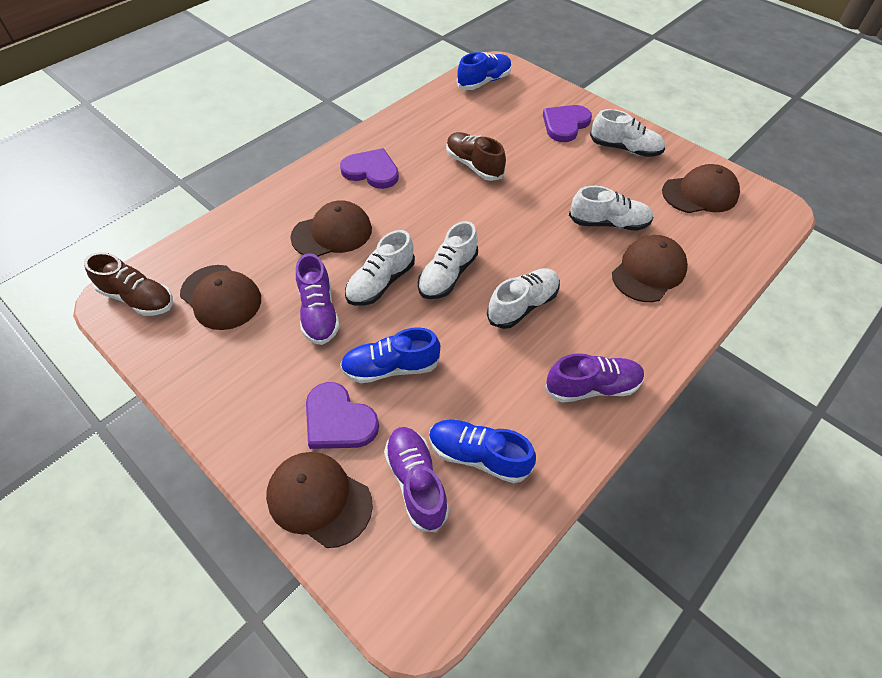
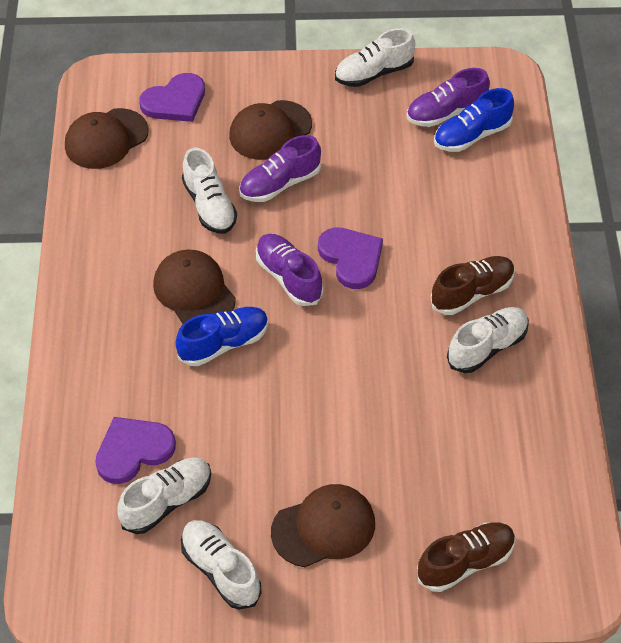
blue shoe: [340,327,440,383] [429,420,536,483] [457,52,512,90] = 3 -> [175,307,268,366] [434,88,514,152] = 2
brown cap: [180,265,261,330] [266,452,373,548] [290,200,372,257] [612,235,688,302] [662,164,740,213] = 5 -> [65,108,149,169] [153,250,236,324] [229,100,312,160] [271,484,375,567] = 4

